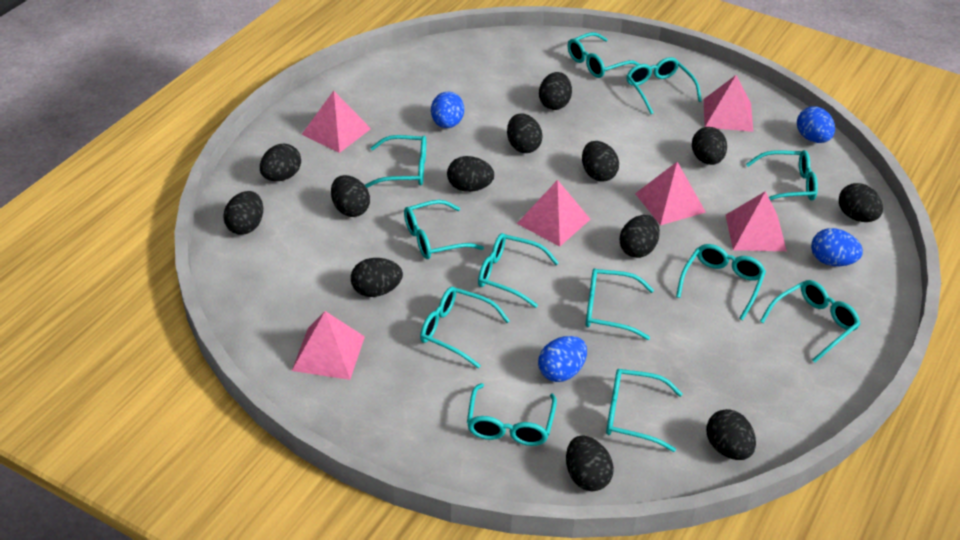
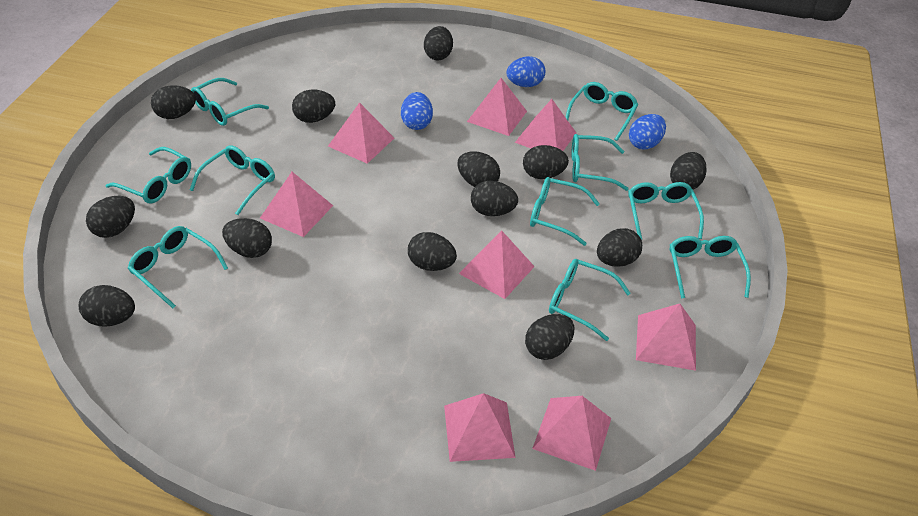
blue egg: [431,92,464,128] [538,336,587,382] [797,106,835,143] [811,228,863,266] = 4 -> [401,92,433,130] [506,56,546,87] [629,114,666,150] = 3
pink pyramid: [292,311,365,380] [302,91,371,153] [517,180,591,247] [635,162,706,225] [704,75,753,132] [726,191,787,251] = 6 -> [260,172,333,237] [328,102,394,164] [444,393,516,462] [459,230,535,299] [467,78,527,136] [515,99,576,151] [532,396,611,471] [636,304,696,371] = 8
turquoise glasses: [365,135,426,188] [404,200,484,259] [420,287,510,368] [467,383,557,446] [478,233,559,308] [568,32,640,78] [586,268,654,340] [606,369,683,452] [626,57,702,114] [676,244,766,320] [746,150,818,201] [760,280,860,362] = 12 -> [106,147,191,204] [128,226,228,308] [190,146,275,215] [191,78,269,126] [530,177,600,246] [549,259,631,341] [565,82,638,141] [571,134,629,191] [628,182,704,240] [670,236,751,299] = 10

